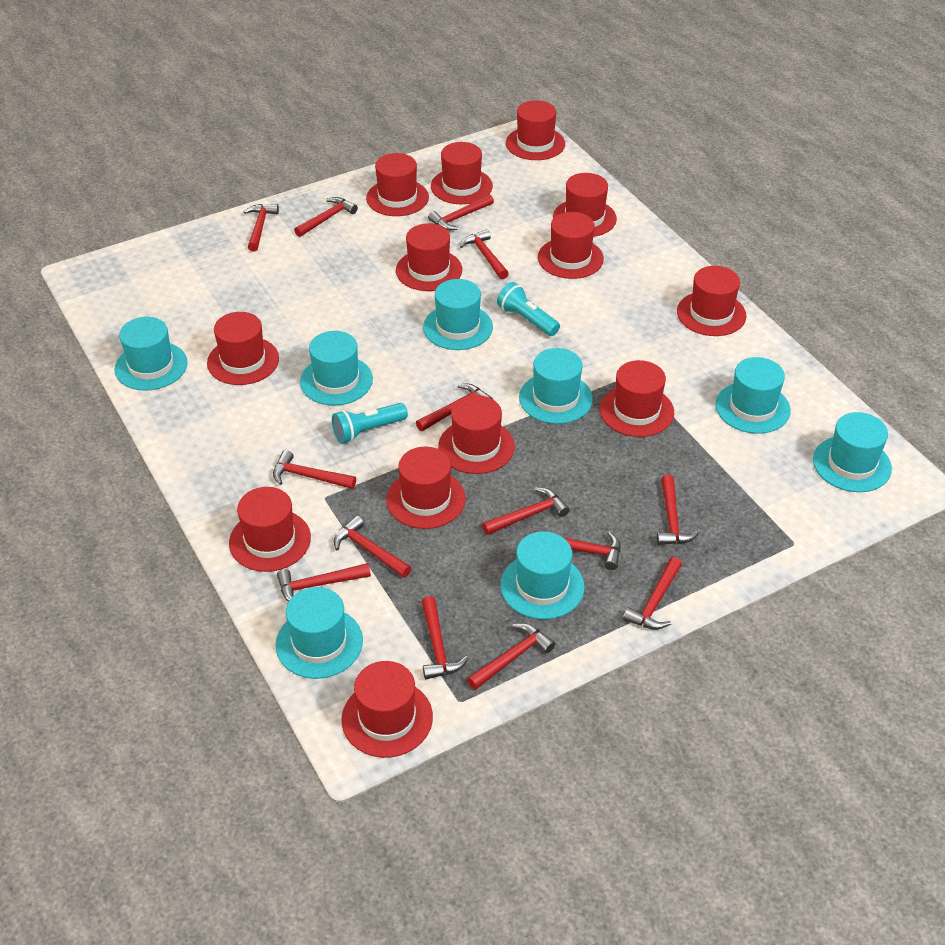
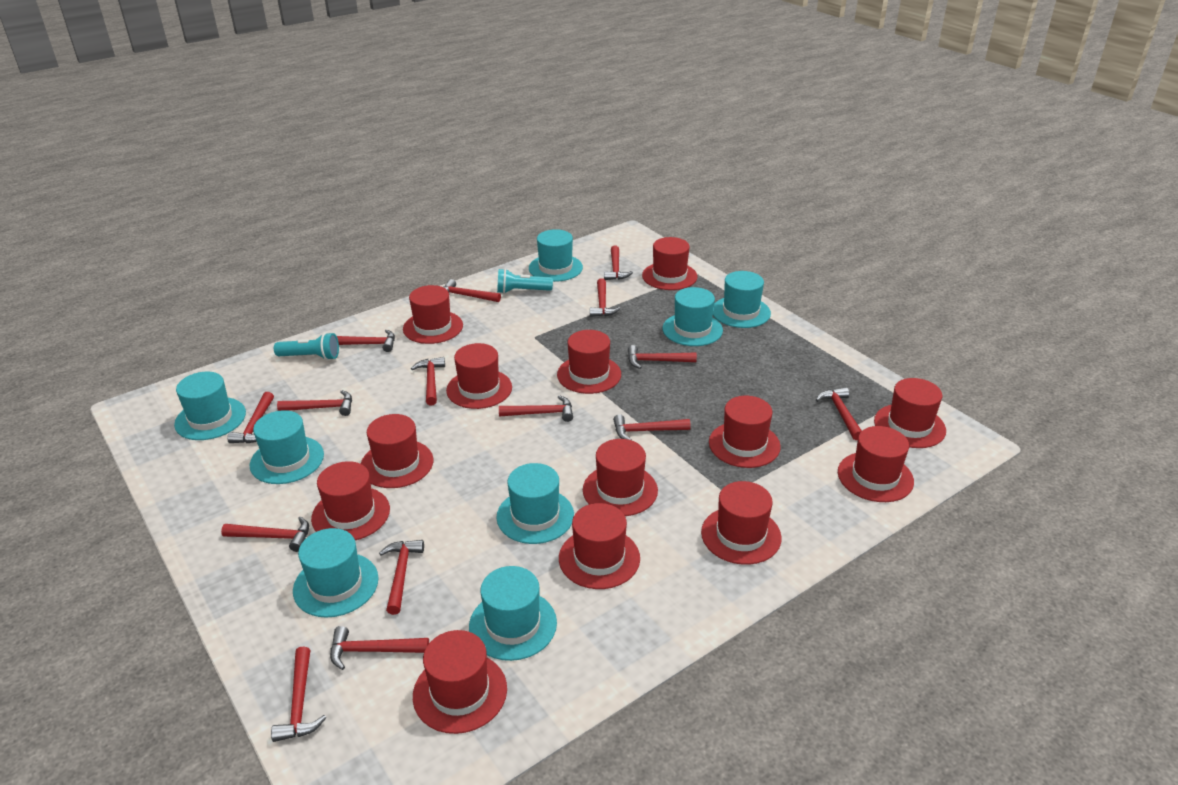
red hammer: [244,204,279,251] [273,450,356,489] [277,563,371,601] [294,197,358,237] [334,516,411,578] [416,384,493,431] [422,596,468,679] [428,194,494,230] [460,229,509,279] [467,623,555,690] [482,487,570,535] [534,531,621,570] [623,557,682,630] [657,475,700,545] = 14 -> [221,516,309,552] [227,392,274,443] [271,646,326,742] [277,390,352,416] [330,626,429,670] [337,329,395,352] [379,540,424,615] [411,357,445,406] [444,279,501,302] [499,395,573,422] [590,278,621,317] [604,245,633,280] [613,414,691,440] [628,345,697,369] [816,387,862,440] = 15

